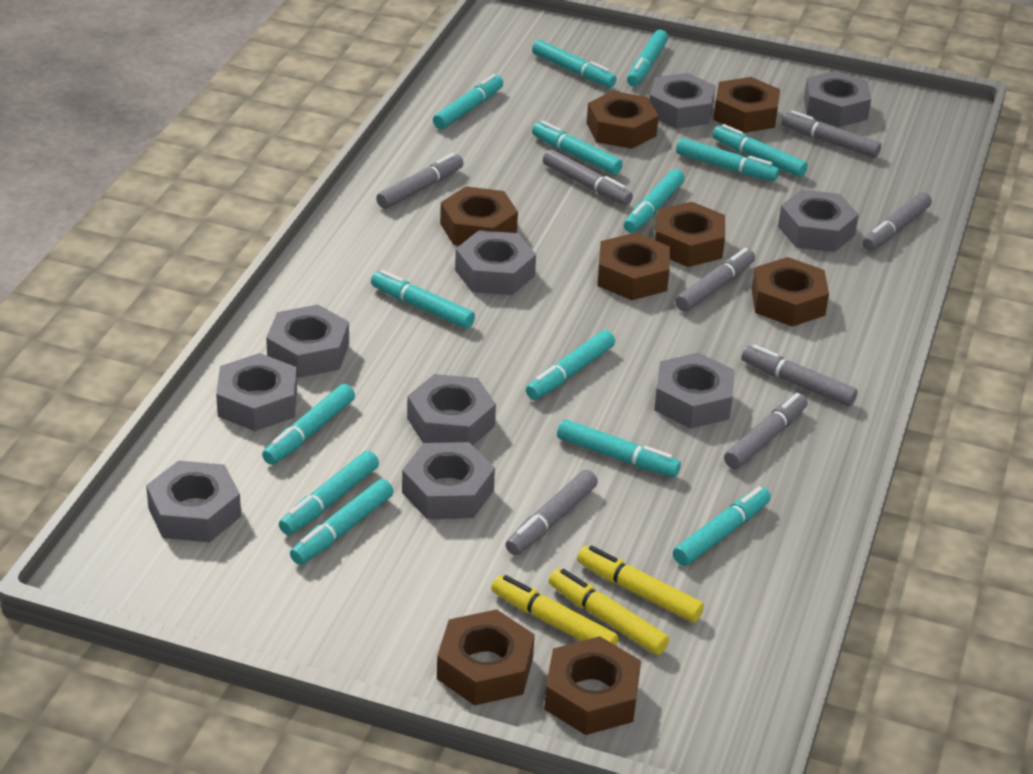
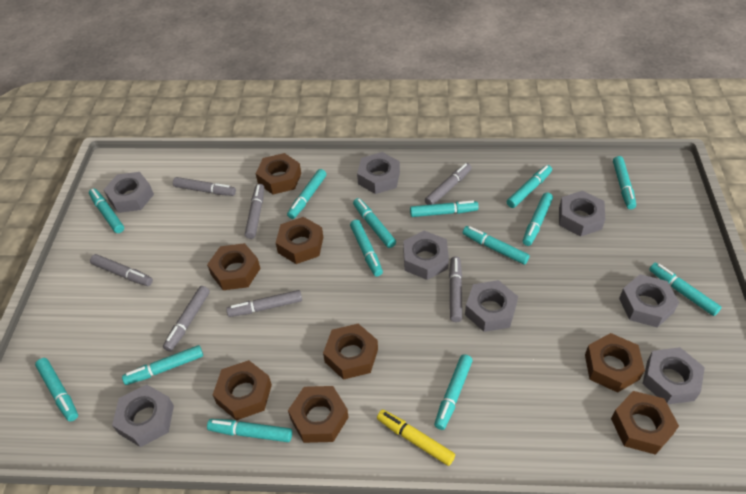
grey marker: [376,153,463,209] [505,470,598,555] [543,149,633,206] [675,248,755,312] [724,393,808,469] [741,345,858,406] [782,111,881,158] [862,192,932,251] = 8 -> [90,254,153,286] [163,286,210,352] [173,177,236,196] [226,290,302,317] [245,184,264,239] [425,163,472,205] [449,256,462,322] = 7
grey nut: [146,461,241,542] [216,353,297,431] [266,305,349,378] [402,442,495,519] [407,374,496,445] [455,230,536,295] [649,73,716,129] [654,353,735,429] [778,190,859,252] [804,71,871,127] = 10 -> [104,172,154,213] [112,384,174,447] [357,152,400,194] [403,231,449,280] [465,280,518,332] [559,191,605,237] [619,274,679,327] [643,347,705,404] = 8
yellow marker: [491,575,618,645] [549,569,669,655] [577,546,704,622] = 3 -> [377,409,455,466] = 1

